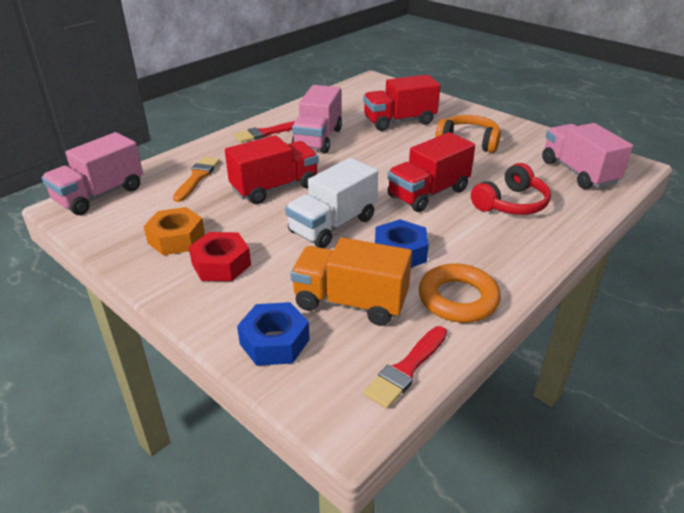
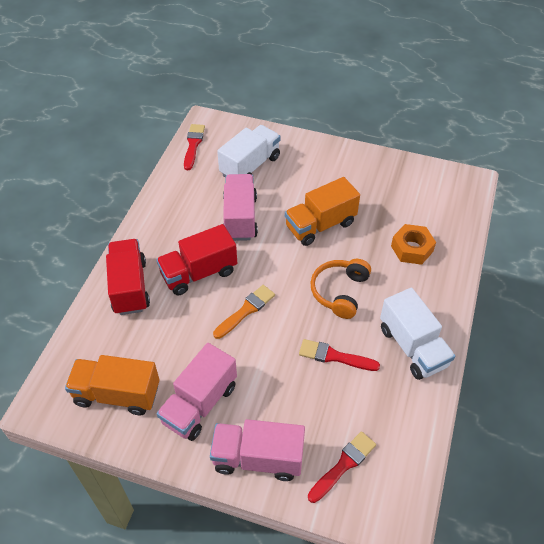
blue nut: [237,302,310,366] [375,219,429,268] = 2 -> none = 0
orange ring: [419,264,501,323] = 1 -> none = 0
orange truck: [290,237,412,326] = 1 -> [65,355,159,416] [285,177,360,246] = 2
red brush: [234,121,295,143] [363,326,447,409] = 2 -> [184,124,205,170] [299,339,380,371] [308,431,376,503] = 3
red headphones: [471,163,551,215] = 1 -> none = 0
red nut: [189,232,251,281] = 1 -> none = 0
red truck: [225,135,319,204] [363,75,440,131] [387,132,475,212] = 3 -> [106,239,150,315] [156,224,237,295] = 2
white truck: [285,158,378,248] = 1 -> [217,125,280,177] [380,288,455,380] = 2

